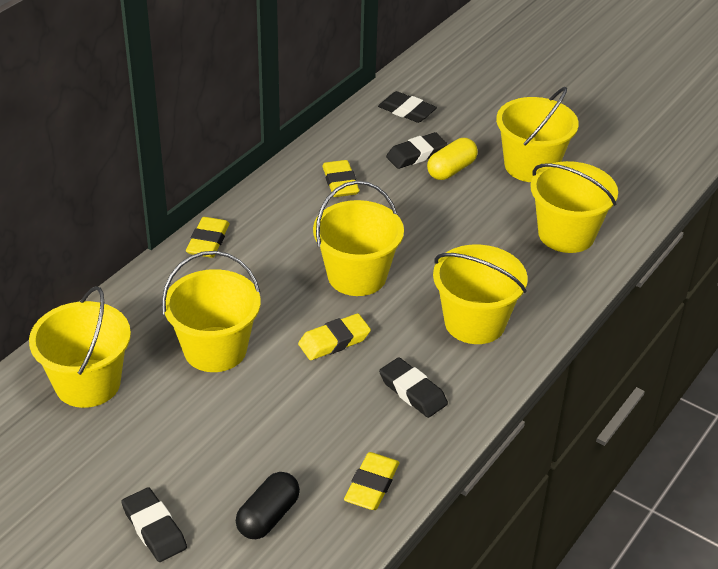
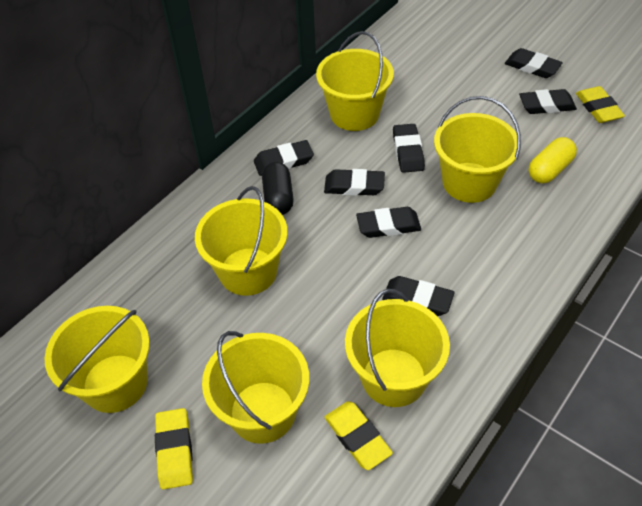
black eraser: [121,487,187,562] [378,91,437,123] [379,357,448,418] [386,132,448,169] = 4 -> [254,140,314,176] [324,169,385,196] [356,207,421,238] [382,276,455,316] [393,124,425,173] [505,48,563,78] [519,89,577,114] = 7
yellow eraser: [186,217,229,258] [298,314,371,360] [322,160,359,197] [344,452,400,510] = 4 -> [155,408,193,490] [325,401,393,470] [576,86,625,123] = 3

